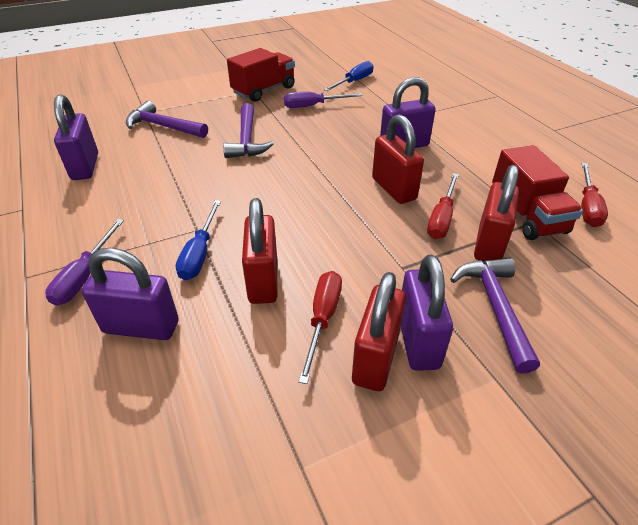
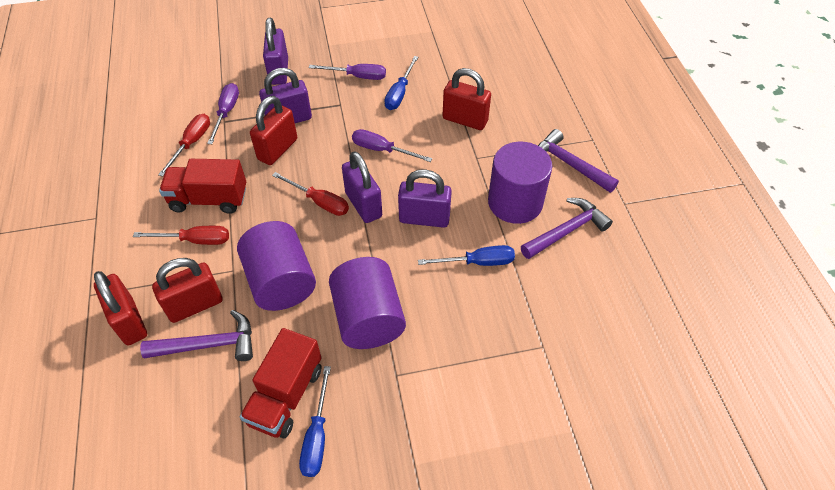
blue screwdriver: [176,200,221,280] [324,61,373,91] = 2 -> [299,366,331,477] [385,56,418,110] [418,245,515,266] = 3
purple cylinder: none = 0 -> [237,221,316,311] [329,257,406,349] [488,142,552,224] = 3
purple screwdriver: [45,219,124,306] [284,92,362,108] = 2 -> [207,83,239,144] [309,64,386,80] [352,129,432,162] = 3

